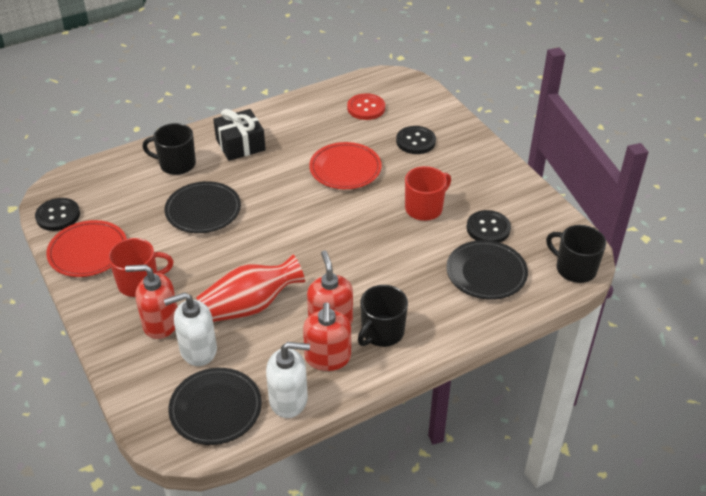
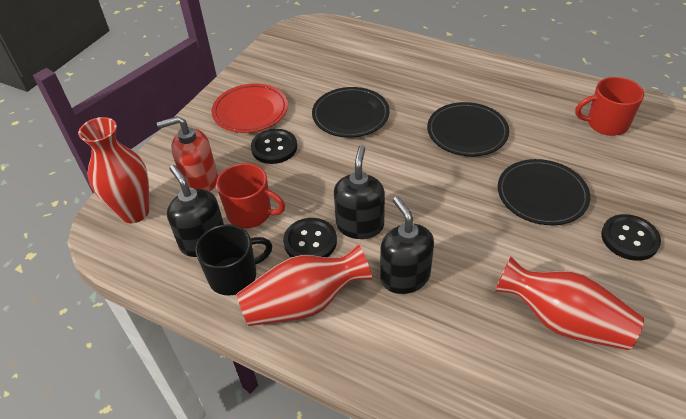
black gift: [213,109,266,161] = 1 -> none = 0
black mug: [142,123,196,175] [358,285,408,347] [546,225,606,283] = 3 -> [195,224,272,296] = 1
black soap dispenser: none = 0 -> [167,165,224,257] [334,145,385,239] [380,197,434,294] = 3
red button: [347,93,385,120] = 1 -> none = 0
red plate: [46,220,127,277] [309,142,382,189] = 2 -> [211,84,288,133] = 1
red soap dispenser: [125,264,177,339] [303,302,351,371] [307,250,353,324] = 3 -> [157,116,218,192] = 1
red vase: [196,254,305,322] = 1 -> [78,117,149,223] [237,244,372,326] [495,256,644,350] = 3
white soap dispenser: [164,292,217,366] [266,342,310,418] = 2 -> none = 0

